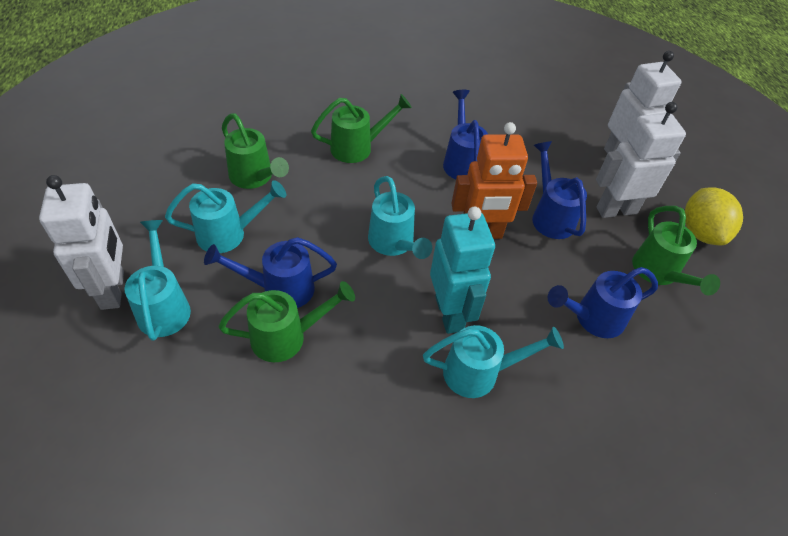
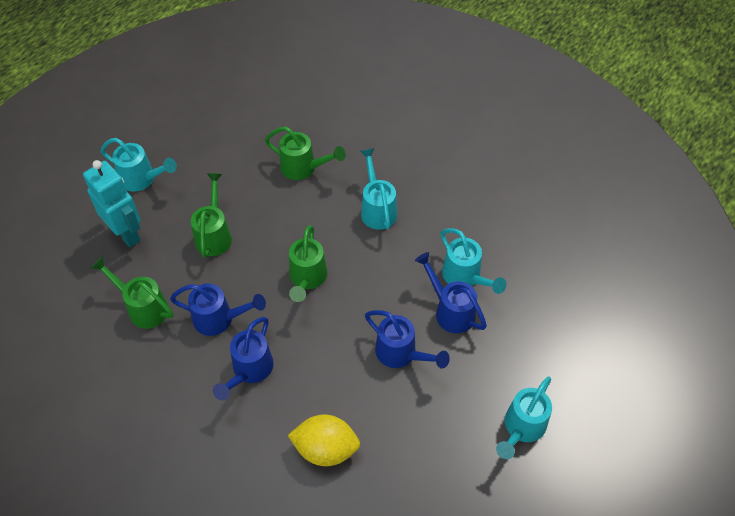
orange robot: [451,122,537,239] = 1 -> none = 0
white robot: [39,175,124,310] [596,102,686,218] [604,51,682,154] = 3 -> none = 0

